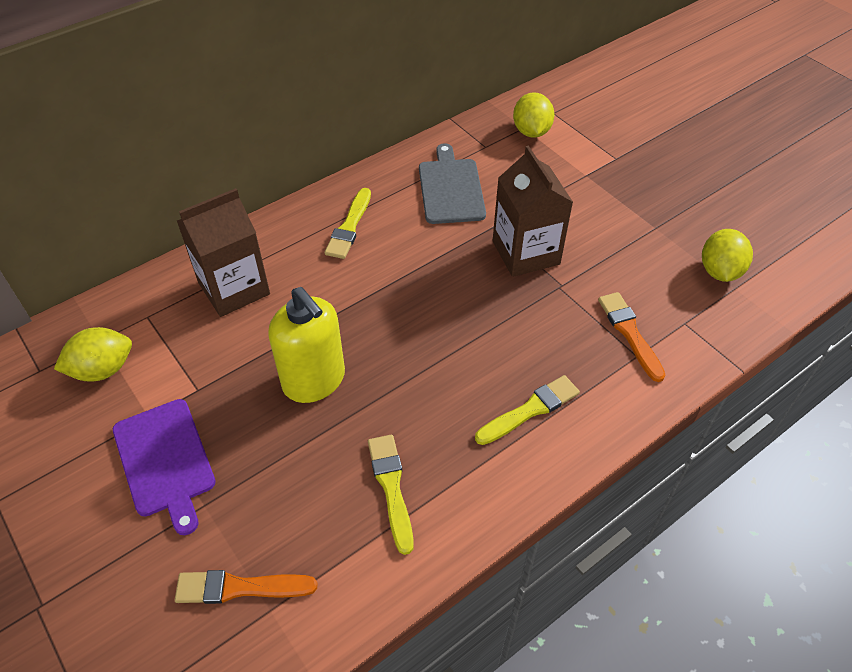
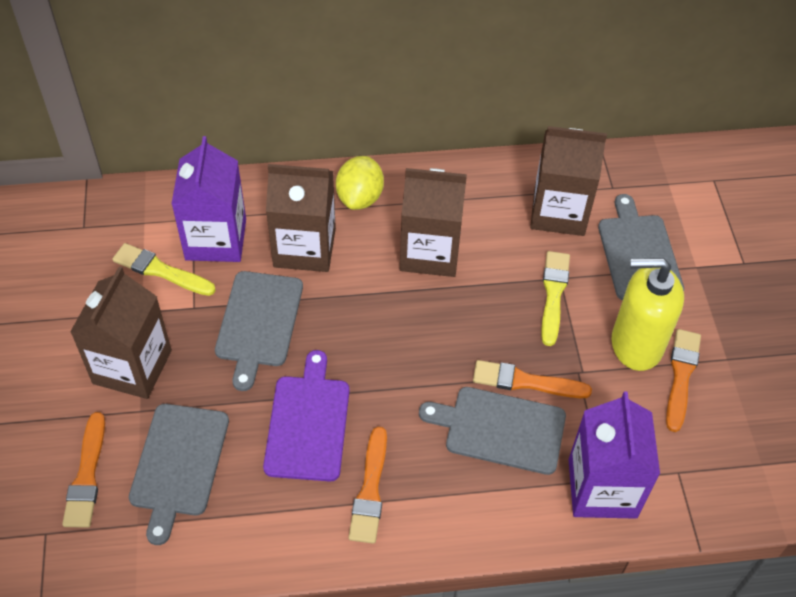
brown carton: [177,188,270,317] [492,146,573,277] = 2 -> [70,266,172,399] [266,164,336,272] [400,168,467,277] [530,126,607,236] = 4
grey cutting board: [419,143,486,224] = 1 -> [129,404,229,545] [215,271,303,391] [419,387,566,475] [598,194,684,300] = 4
orange brush: [175,570,318,604] [598,292,665,382] = 2 -> [62,412,105,528] [349,427,387,544] [473,360,592,398] [666,329,701,432] = 4
purple carton: none = 0 -> [171,136,246,262] [569,392,660,519] = 2
yellow brush: [325,188,371,259] [368,435,414,555] [475,375,580,445] = 3 -> [112,243,216,296] [541,251,570,346] = 2
yellow lemon: [54,327,132,382] [513,92,555,138] [702,229,753,282] = 3 -> [336,156,384,210] = 1

